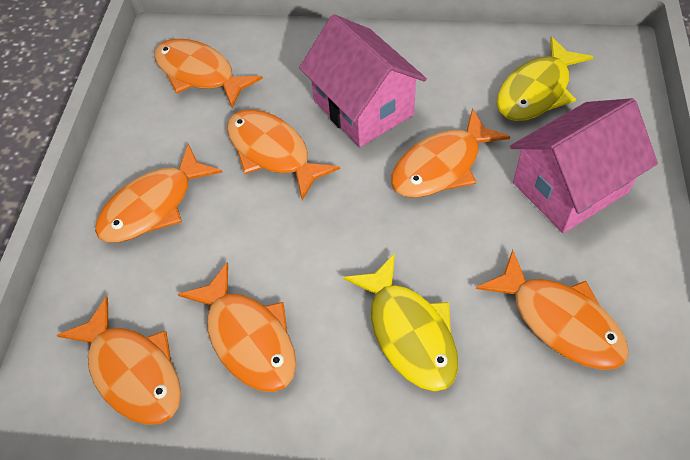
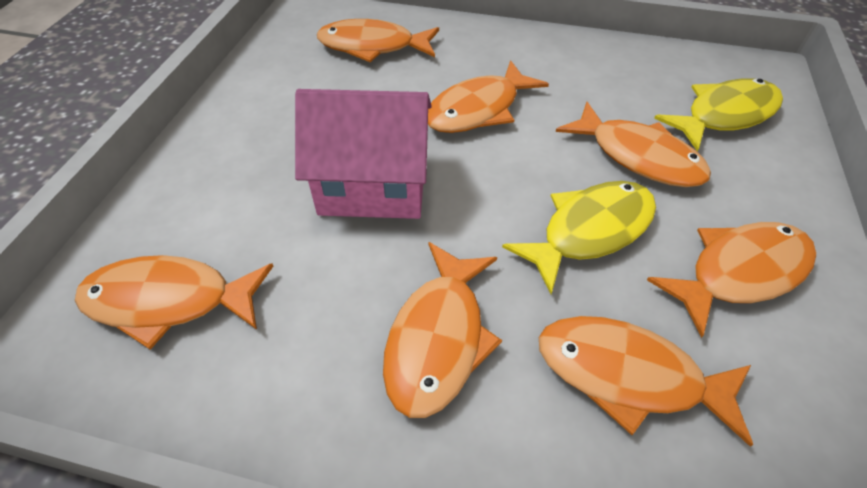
pink house: [299,14,427,147] [510,98,658,233] = 2 -> [295,89,432,219] = 1

